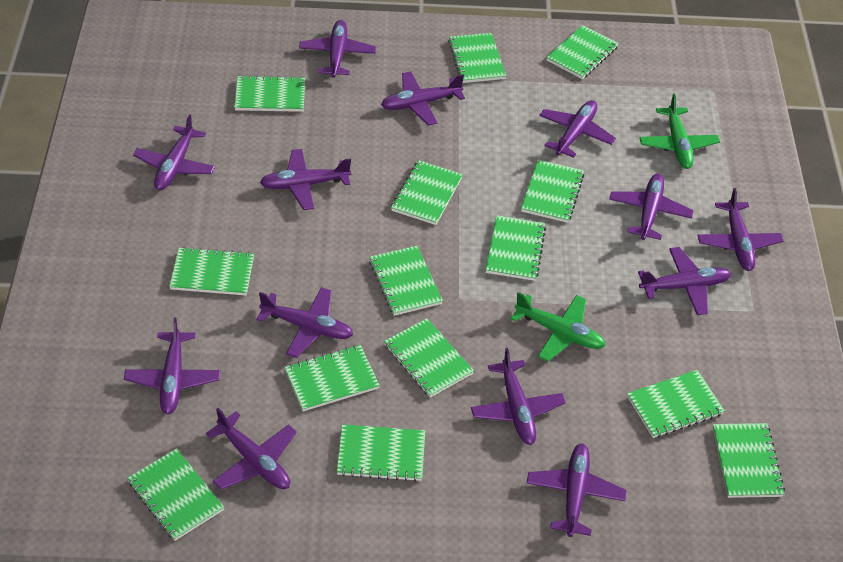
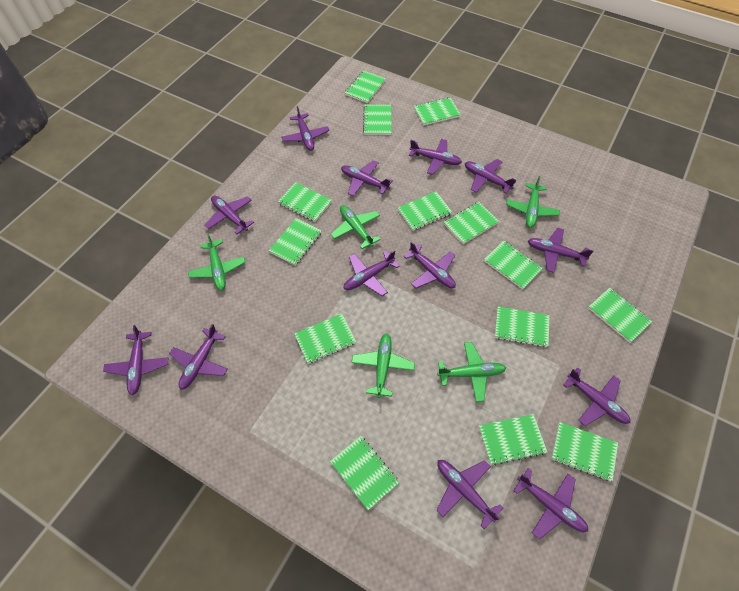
green plane: [511,292,606,361] [639,94,720,169] = 2 -> [188,234,246,291] [331,205,381,249] [351,333,415,398] [437,342,506,402] [506,176,560,228] = 5

